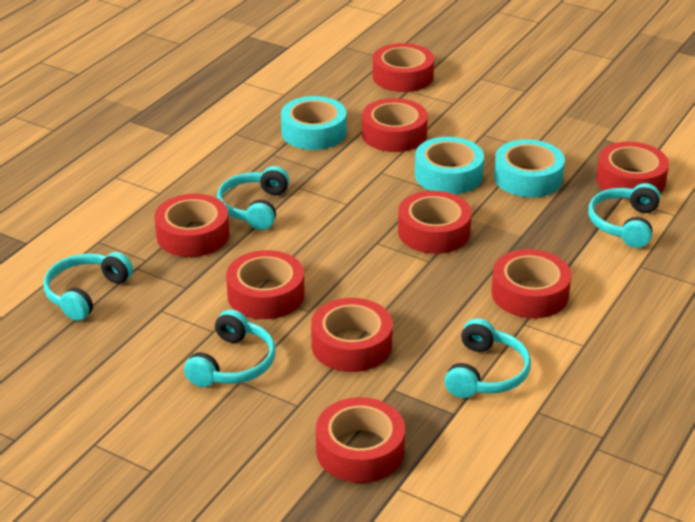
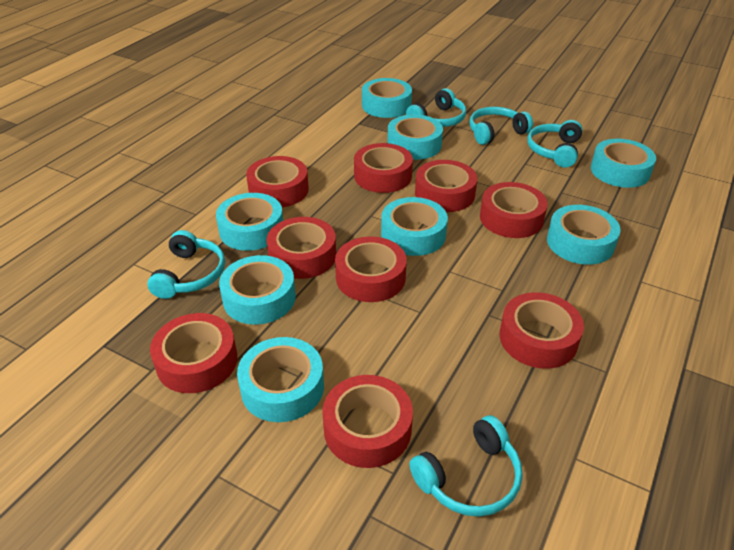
turquoise tape: [281,96,346,150] [415,137,484,194] [494,139,565,197] = 3 -> [216,193,283,251] [219,255,296,325] [237,337,324,422] [362,78,412,118] [381,197,448,256] [387,114,443,160] [547,205,621,265] [591,139,656,188] = 8

